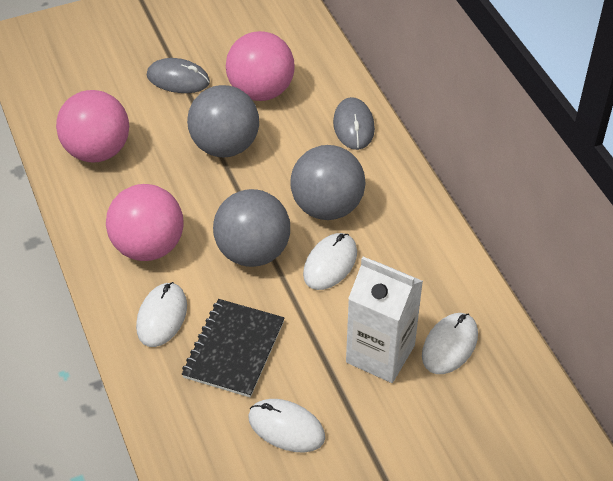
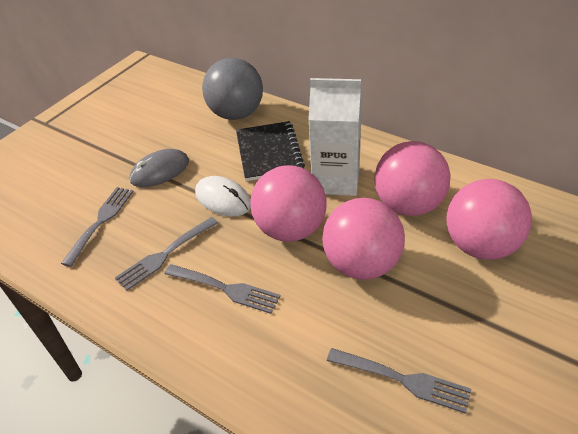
grey ball: [187,85,259,157] [213,189,290,267] [290,145,366,220] = 3 -> [202,58,263,120] = 1
grey fork: none = 0 -> [61,187,134,267] [115,217,218,291] [164,264,281,314] [327,348,471,414] = 4
grey mouse: [147,58,210,93] [333,97,375,150] = 2 -> [130,149,189,187] = 1
pink ball: [56,90,129,163] [106,184,184,261] [226,31,295,101] = 3 -> [250,165,327,242] [322,198,405,280] [374,141,451,216] [446,179,532,260] = 4
white mouse: [136,282,187,347] [248,399,325,453] [303,233,357,290] [422,313,478,374] = 4 -> [195,176,251,217] = 1

